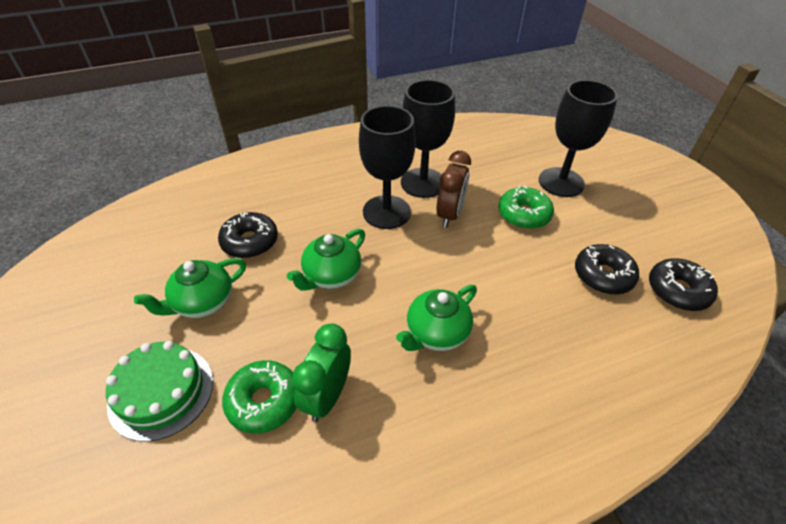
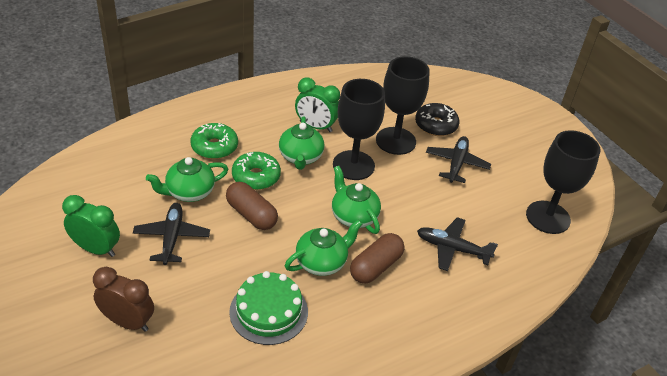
black donut: [218,212,278,258] [575,244,639,295] [649,258,718,311] = 3 -> [415,103,459,136] = 1
black plane: none = 0 -> [133,203,210,265] [417,217,498,271] [426,136,491,183] = 3
brown capsule: none = 0 -> [226,182,278,230] [350,233,404,284] = 2
green clock: [292,323,351,422] = 1 -> [62,195,120,257] [295,78,340,132] = 2
green teapot: [134,258,246,318] [287,229,365,291] [396,285,477,351] = 3 -> [146,157,228,202] [279,116,324,170] [285,220,362,276] [332,166,381,234] = 4

